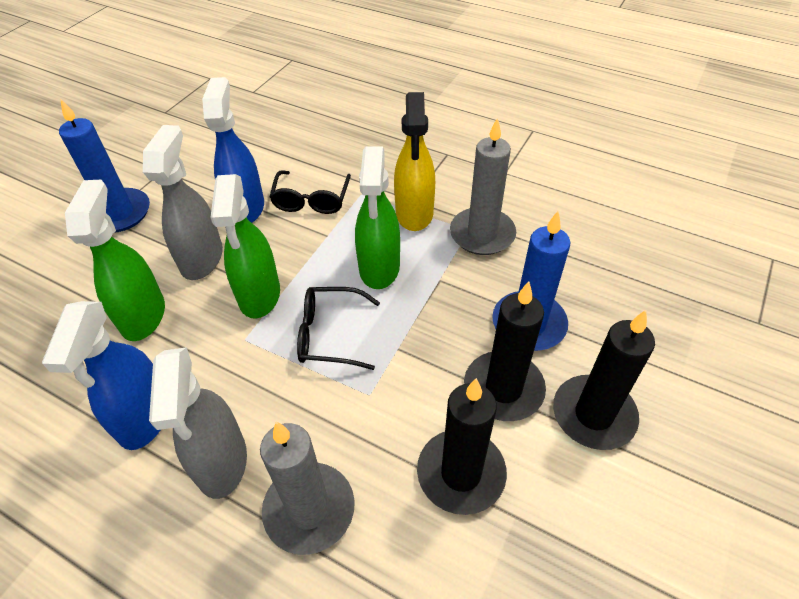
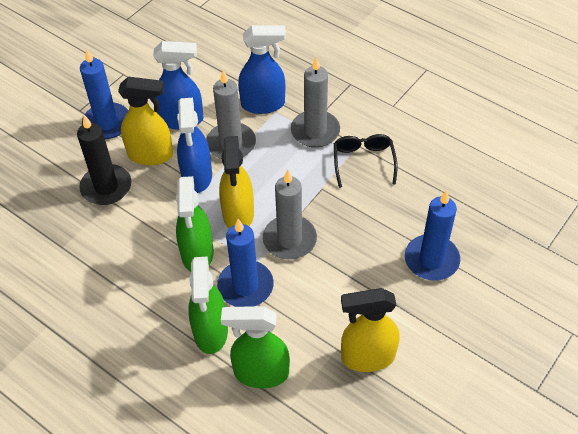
black candle: [417,378,507,515] [464,281,546,421] [553,310,655,450] = 3 -> [77,115,131,205] = 1
black glasses: [269,170,351,214] [297,287,380,370] = 2 -> [334,134,398,188] = 1
blue candle: [59,100,150,233] [492,211,570,351] = 2 -> [80,48,128,139] [217,219,274,307] [405,190,460,281] = 3
blue spray bottle: [42,301,160,450] [202,77,264,223] = 2 -> [153,41,204,130] [177,98,212,193] [238,25,286,114] = 3
grey candle: [260,422,355,555] [450,118,516,255] = 2 -> [206,70,256,159] [263,170,317,259] [291,57,340,148] = 3
grey spray bottle: [143,125,223,280] [149,347,247,499] = 2 -> none = 0
yellow spray bottle: [394,92,435,231] = 1 -> [118,77,173,165] [219,136,254,229] [341,288,400,372] = 3

